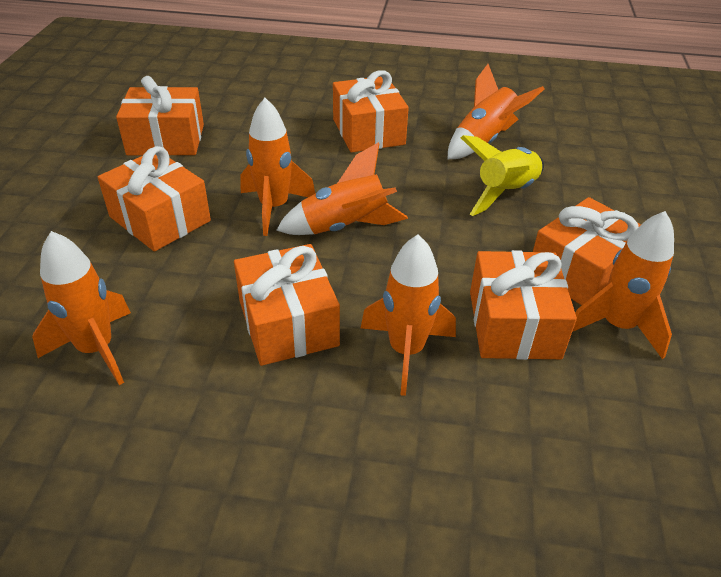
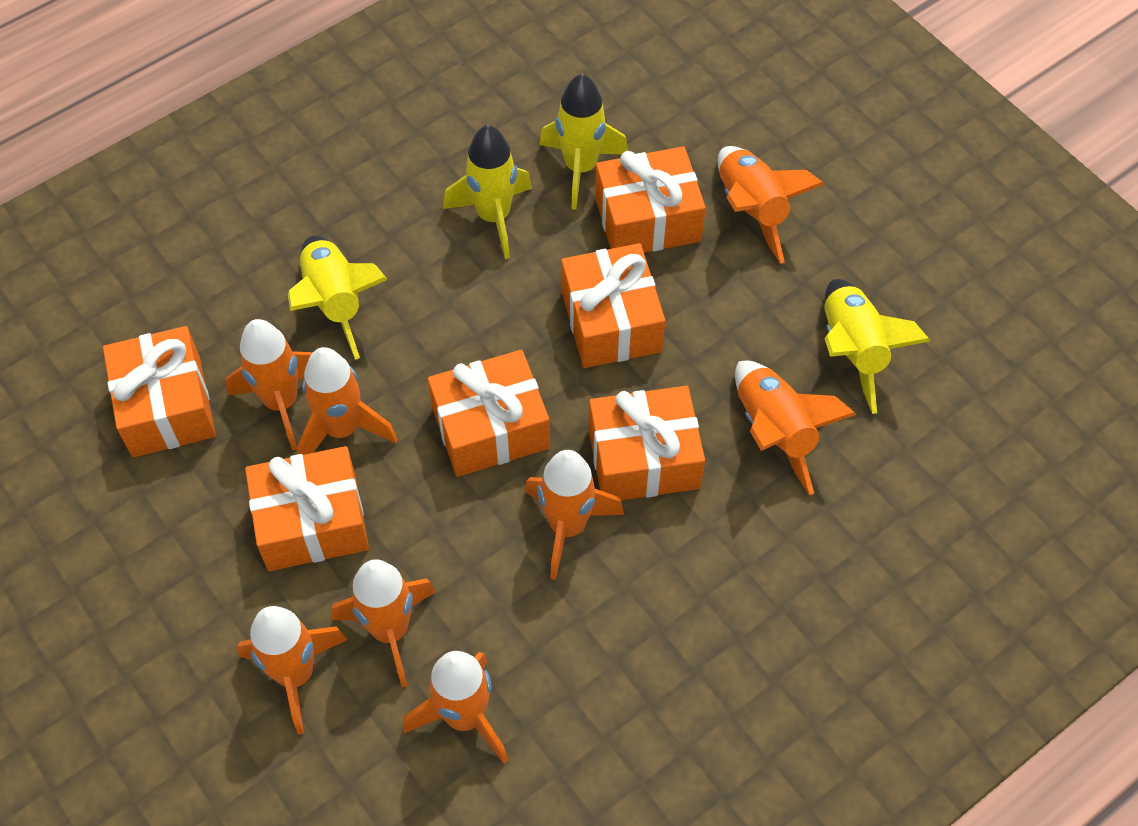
orange rocket: [32,231,131,385] [240,98,315,236] [276,142,408,235] [361,234,456,396] [448,64,544,159] [572,211,674,359] = 6 -> [225,319,313,451] [237,606,347,734] [297,347,397,455] [332,559,436,687] [403,651,508,764] [525,450,624,580] [718,146,825,264] [735,360,857,495] = 8
yellow rocket: [461,135,544,216] = 1 -> [288,235,388,360] [443,125,532,259] [539,74,628,210] [824,279,930,414] = 4

